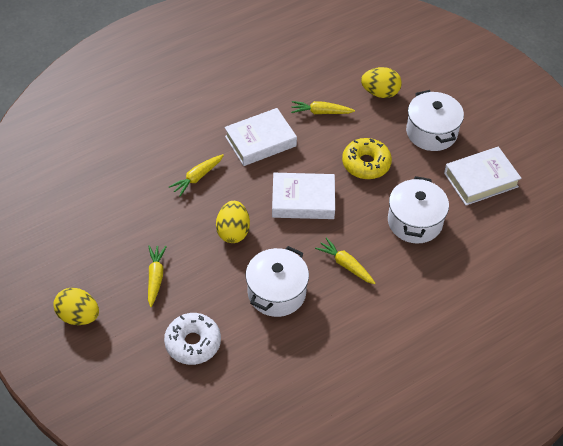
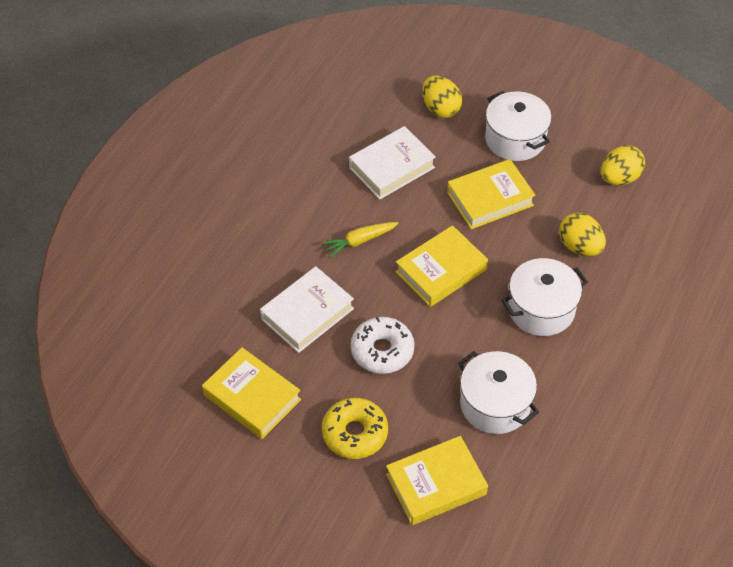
white book: [225,108,297,166] [272,173,335,219] [444,147,522,205] = 3 -> [260,266,354,353] [349,126,436,200] = 2
yellow book: none = 0 -> [202,347,301,439] [386,436,488,525] [396,225,488,307] [447,159,536,229] = 4
yellow carrot: [148,246,167,307] [169,154,224,196] [291,101,355,114] [315,237,375,284] = 4 -> [322,222,399,258] = 1

